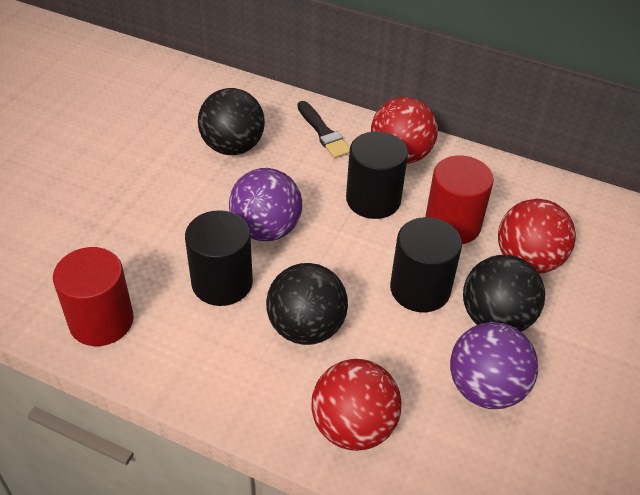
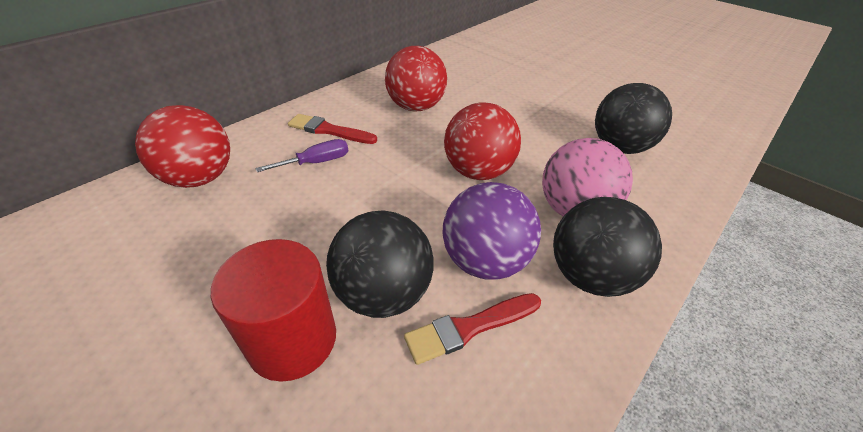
black brush: [297,101,350,158] = 1 -> none = 0
black cylinder: [185,210,253,306] [346,131,408,219] [390,217,462,312] = 3 -> none = 0
pink ball: none = 0 -> [542,138,633,216] = 1
purple ball: [229,168,302,241] [450,322,538,409] = 2 -> [443,182,541,280] = 1
purple screwdriver: none = 0 -> [255,139,348,172] = 1
red brush: none = 0 -> [288,114,377,144] [404,293,541,365] = 2
red cylinder: [53,247,134,346] [425,155,494,244] = 2 -> [211,239,336,382] = 1

